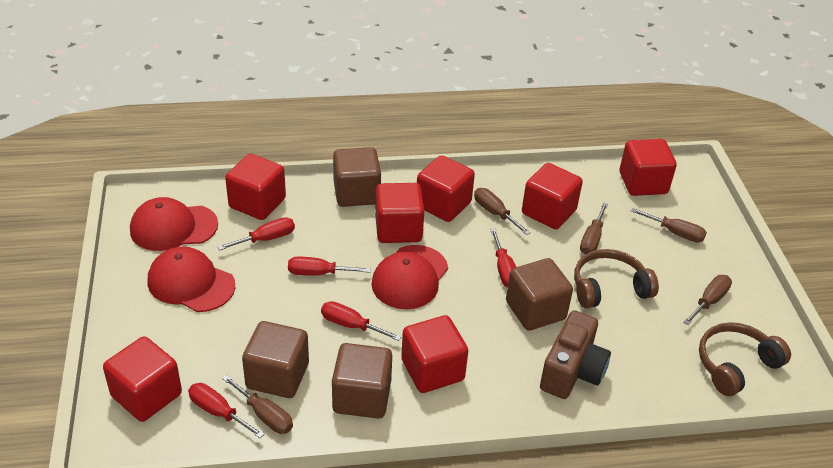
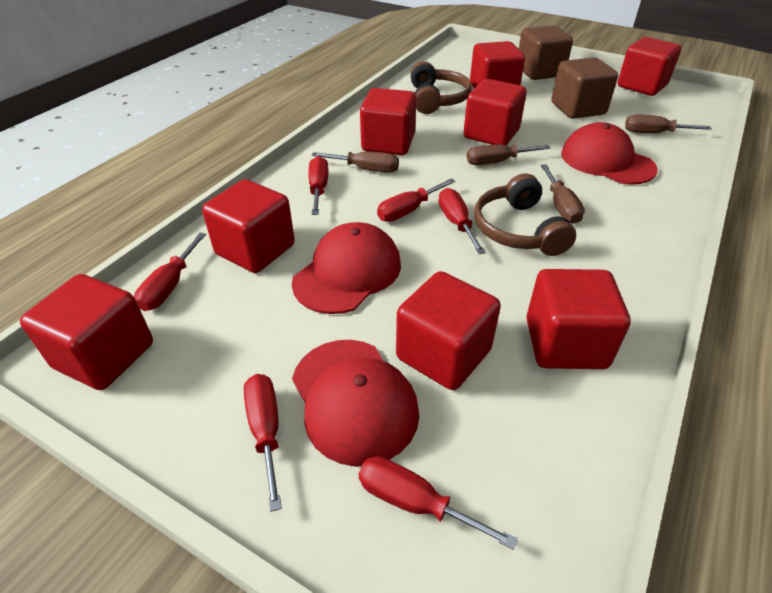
brown camera: [540,310,611,399] = 1 -> none = 0
brown cube: [242,321,309,398] [332,343,392,419] [333,147,381,207] [506,258,573,331] = 4 -> [519,25,573,80] [551,57,618,119] = 2
brown screwdriver: [222,375,293,434] [474,188,531,235] [580,202,608,255] [631,208,707,243] [683,275,732,325] = 5 -> [312,151,399,173] [467,144,551,165] [540,164,585,224] [625,115,712,133] = 4
red cube: [103,336,182,422] [225,154,286,220] [375,183,424,243] [401,315,468,393] [417,155,475,222] [522,163,583,229] [620,139,677,196] = 7 -> [20,274,153,390] [202,179,295,273] [360,88,416,155] [396,271,501,390] [463,79,527,145] [470,41,525,88] [526,269,631,369] [617,37,681,96] = 8
red screwdriver: [188,383,264,438] [218,217,295,250] [288,256,371,276] [321,301,401,341] [490,229,516,287] = 5 -> [134,233,206,311] [244,374,282,512] [308,156,328,215] [359,456,518,550] [377,178,456,222] [439,188,486,254] = 6

